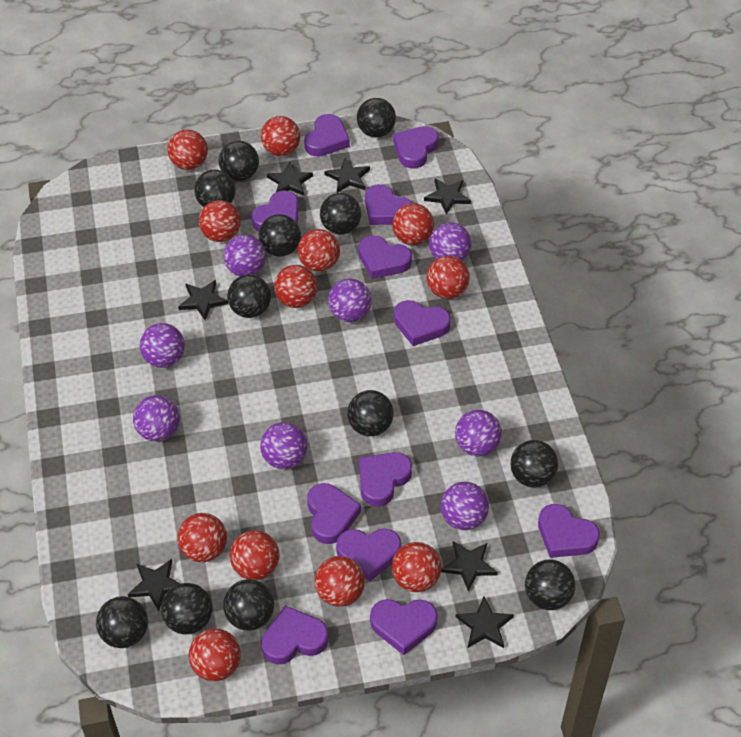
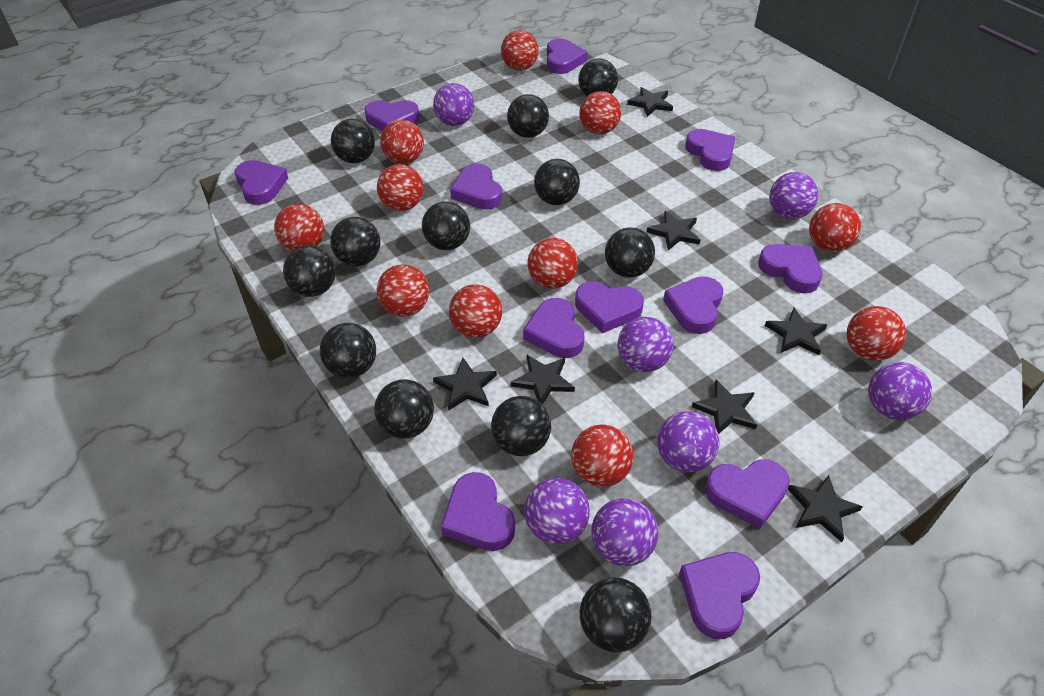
purple ball: [133,395,180,442] [140,323,185,368] [224,235,266,277] [260,422,307,469] [328,279,372,322] [429,223,471,261] [440,482,489,530] [455,410,502,456] = 8 -> [433,83,474,126] [524,478,590,544] [591,498,658,567] [617,317,673,372] [657,411,720,472] [769,172,818,219] [868,362,932,420] = 7
red ball: [168,129,208,170] [178,513,227,562] [188,629,241,681] [199,200,241,242] [230,530,279,580] [261,116,300,156] [274,265,317,308] [298,229,340,272] [315,556,365,607] [392,203,434,245] [392,542,442,592] [426,256,469,299] = 12 -> [274,204,324,251] [377,164,423,211] [377,264,429,317] [380,120,424,164] [449,284,502,338] [501,30,539,71] [528,238,578,289] [571,424,634,487] [579,91,621,134] [809,203,861,252] [847,306,906,361] = 11

